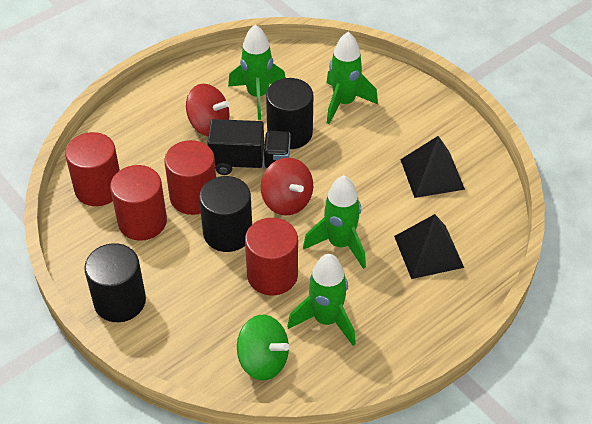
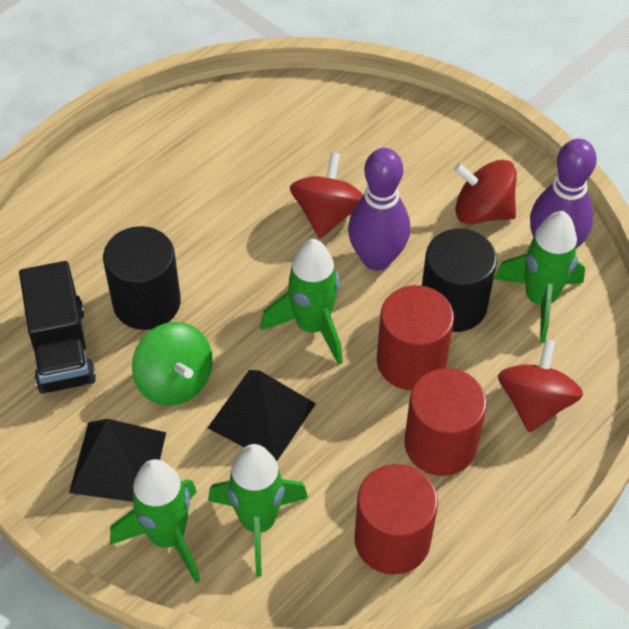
black cylinder: [84,243,146,322] [199,176,252,252] [266,78,313,149] = 3 -> [103,226,181,330] [422,229,497,332] = 2
purple bowling pin: none = 0 -> [348,148,410,271] [530,139,597,249] = 2
red cylinder: [65,132,120,206] [110,165,167,241] [164,140,216,215] [245,218,298,295] = 4 -> [354,464,438,574] [377,285,454,390] [404,368,487,476] = 3
red spinning top: [186,84,230,136] [261,157,313,216] = 2 -> [290,152,363,238] [454,160,517,224] [498,340,583,433] = 3

